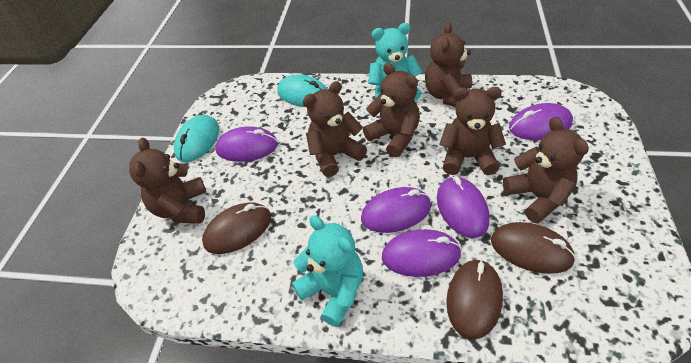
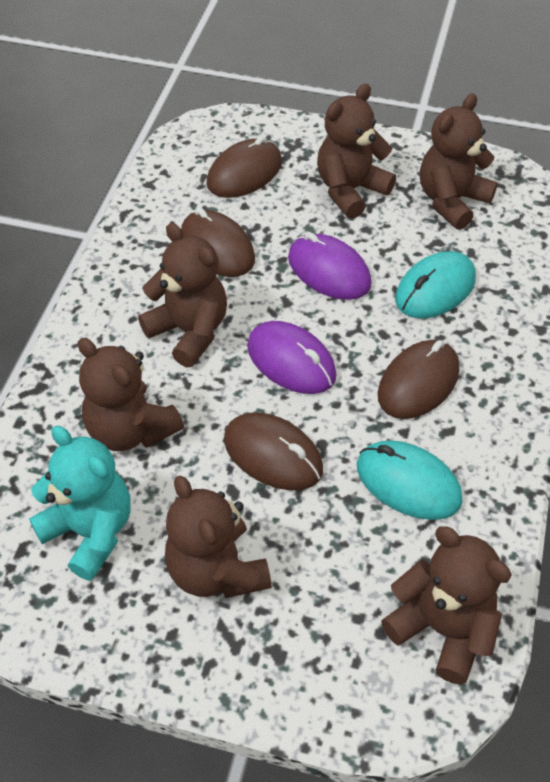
brown mouse: [202,202,271,254] [446,259,503,339] [491,222,576,274] = 3 -> [181,208,255,277] [206,136,282,198] [224,412,323,490] [378,340,459,419] = 4
purple mouse: [215,126,278,162] [361,187,431,233] [382,229,461,277] [437,176,489,238] [509,103,573,140] = 5 -> [247,321,336,394] [288,232,372,300] = 2
turquoise teddy bear: [292,215,363,327] [368,23,422,101] = 2 -> [29,426,130,581] = 1

